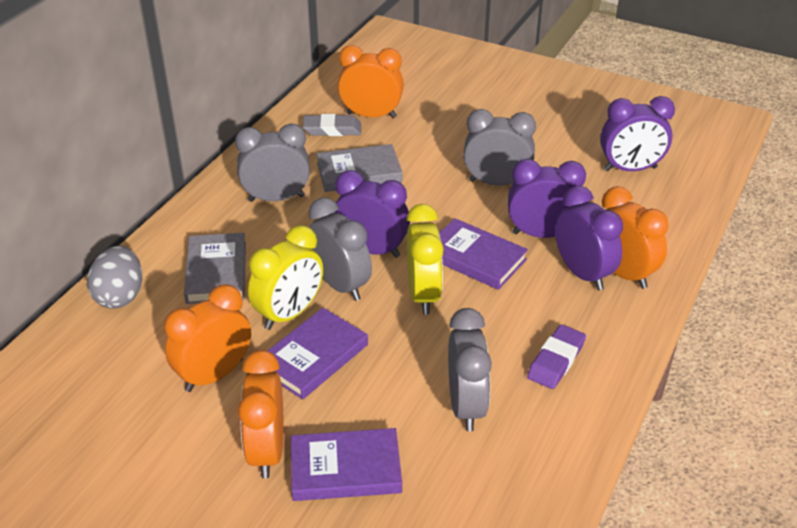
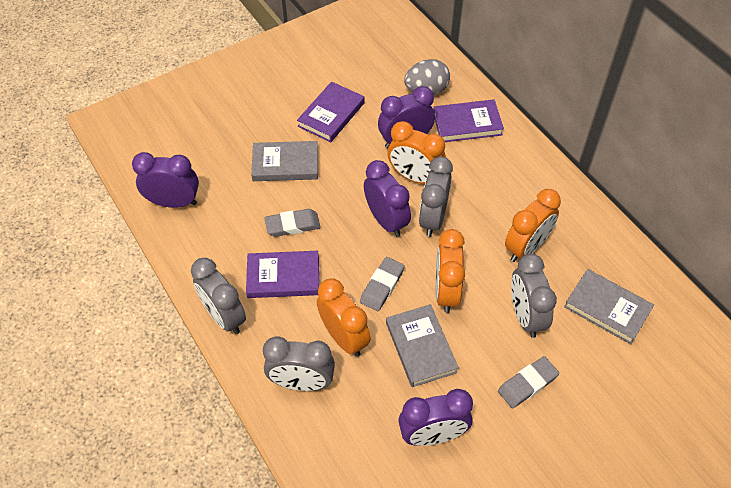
grey book: [184,233,246,304] [316,144,403,192] = 2 -> [251,141,318,181] [386,304,459,387] [564,269,654,344] = 3
grey eraser: [303,114,361,136] = 1 -> [264,209,320,237] [360,257,405,311] [498,356,559,408] = 3
purple eraser: [527,324,586,389] = 1 -> none = 0
yellow clock: [248,225,323,330] [407,204,444,315] = 2 -> none = 0

